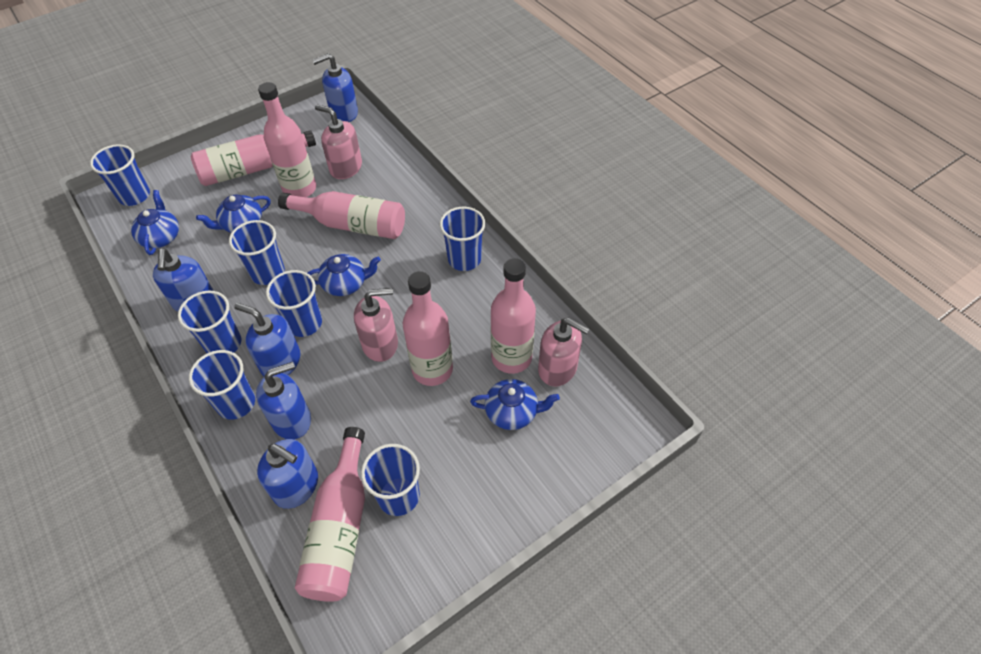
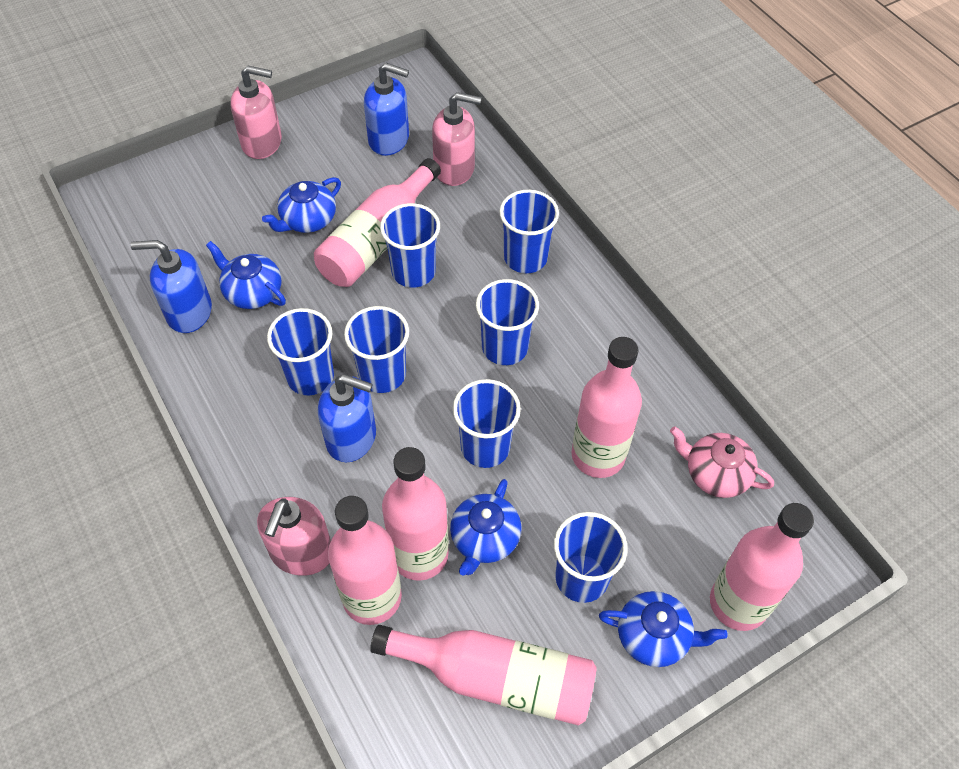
blue soap dispenser: [153,249,214,312] [234,303,301,377] [256,362,311,439] [257,439,318,509] [313,53,358,122] = 5 -> [130,240,212,333] [318,374,376,462] [364,63,409,156] = 3
pink teapot: none = 0 -> [670,426,774,498] = 1

